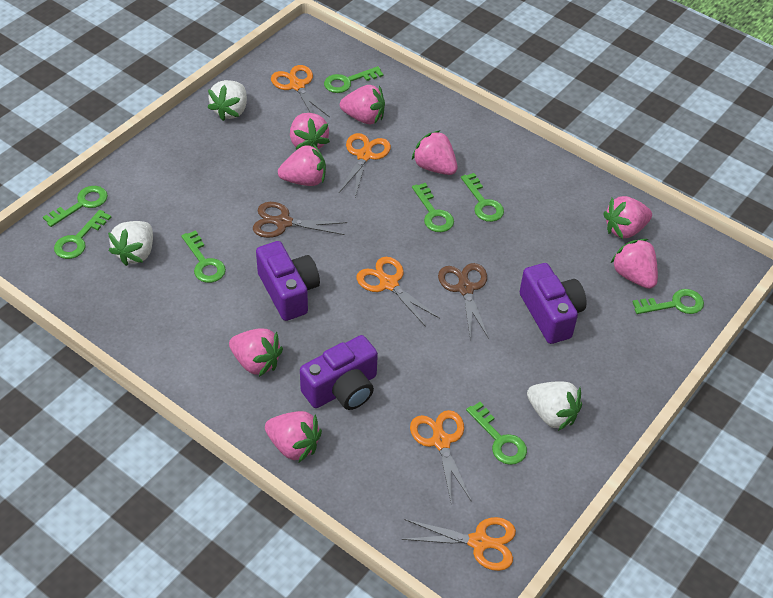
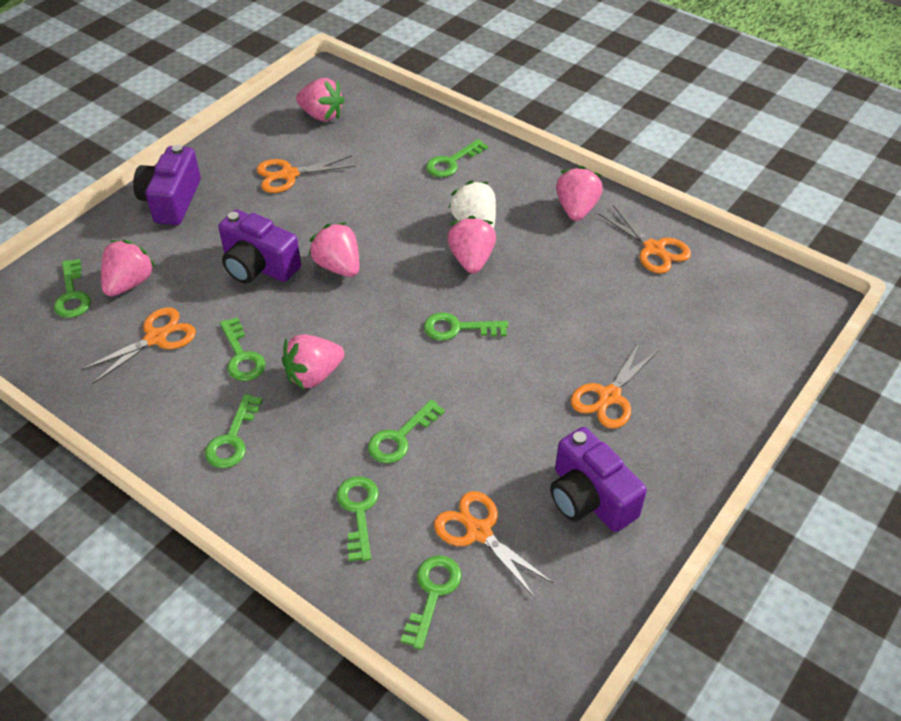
brown scissors: [253,202,347,238] [438,263,489,340] = 2 -> none = 0
pink strawberry: [229,329,283,377] [265,411,322,462] [278,144,326,186] [290,113,330,149] [340,85,385,124] [412,130,457,175] [603,196,652,239] [611,239,658,289] = 8 -> [101,240,156,297] [282,334,344,389] [296,78,345,122] [309,222,360,277] [447,216,496,273] [556,166,603,221] = 6
white strawberry: [108,221,153,266] [207,80,247,121] [527,381,582,431] = 3 -> [449,181,496,229] = 1

